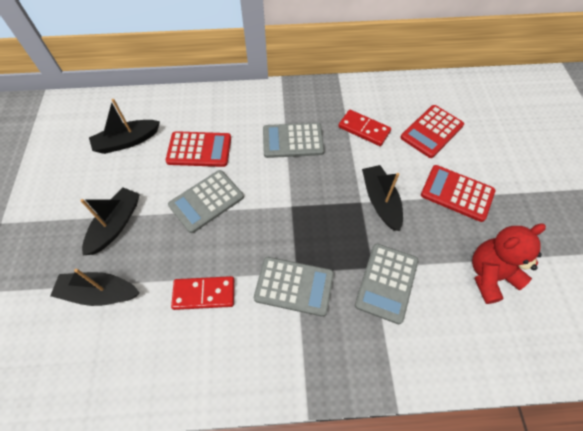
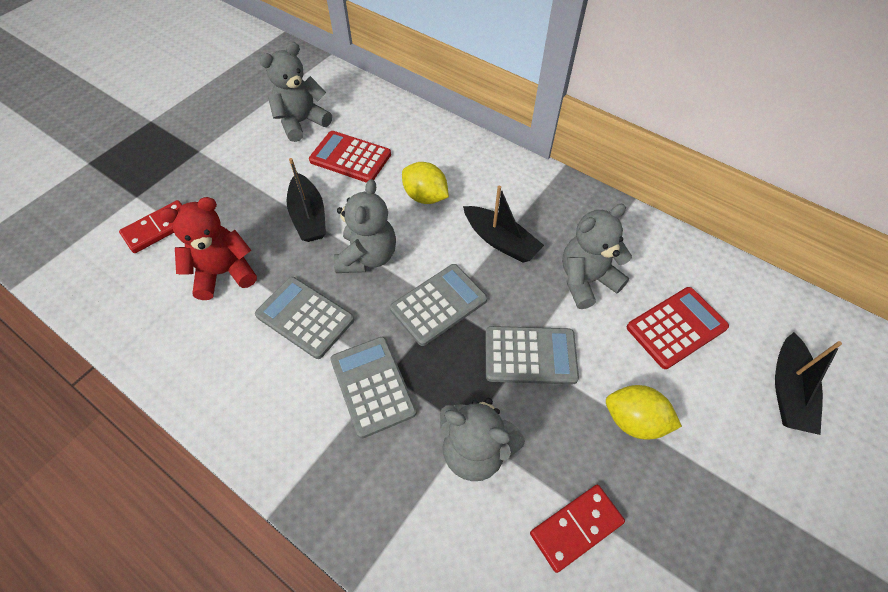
black boat: [50,269,140,306] [80,188,140,255] [89,99,160,154] [362,165,403,231] = 4 -> [287,158,326,242] [463,186,544,263] [775,332,842,435] = 3
grey teddy bear: none = 0 -> [260,42,332,142] [334,179,396,273] [440,398,525,481] [562,204,632,309] = 4
red calculator: [166,131,231,167] [401,105,464,158] [421,165,495,222] = 3 -> [309,131,391,183] [627,287,729,369] = 2
yellow lemon: none = 0 -> [402,162,449,204] [606,385,682,439] = 2

